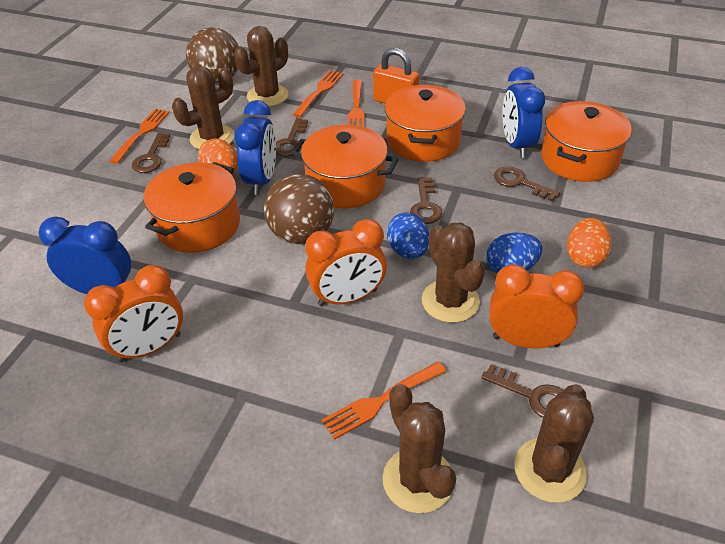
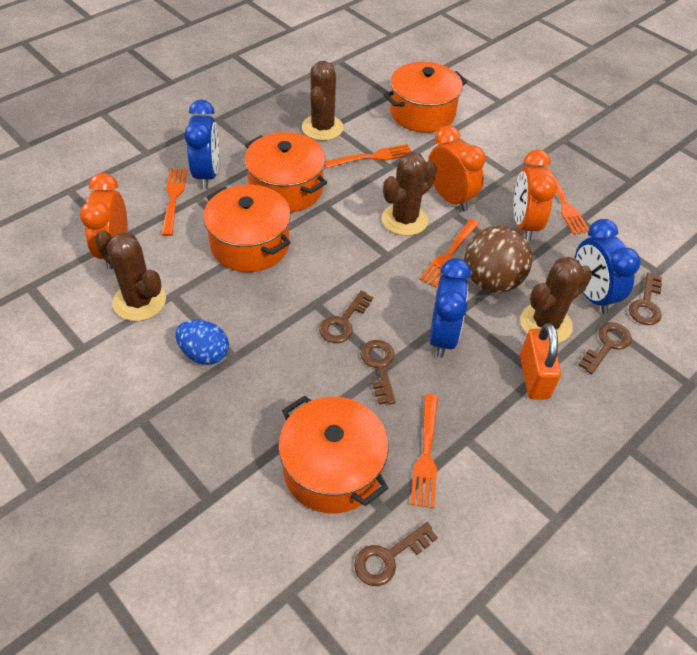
blue egg: [387,212,429,259] [486,233,543,273] = 2 -> [175,320,229,365] = 1
brown ball: [186,27,239,84] [264,174,334,244] = 2 -> [464,226,532,293] = 1
brown cactus: [172,66,234,149] [234,26,288,107] [383,384,456,513] [422,222,485,323] [514,384,594,503] = 5 -> [94,230,166,321] [302,61,344,141] [382,152,437,236] [520,257,592,343] = 4
orange egg: [198,139,238,173] [567,218,611,268] = 2 -> none = 0
orange fork: [109,109,170,164] [293,70,343,117] [322,362,446,440] [348,80,365,127] = 4 -> [161,168,187,236] [325,144,412,168] [410,394,438,508] [420,219,479,287] [547,167,589,235] = 5

